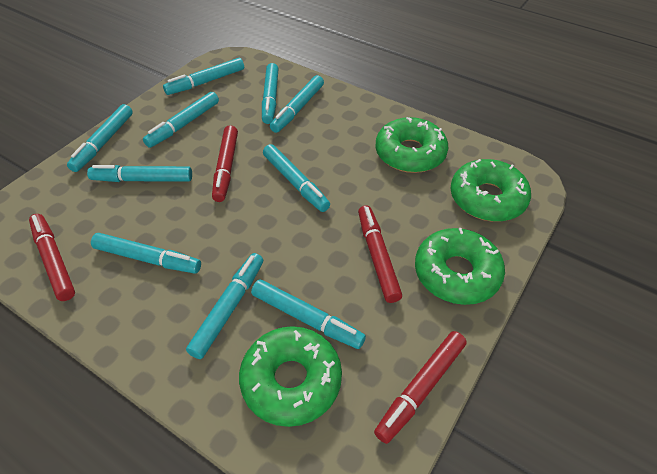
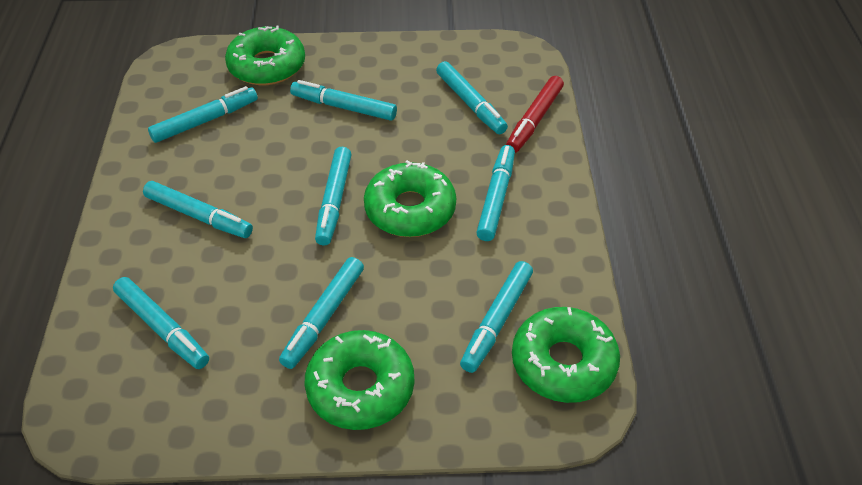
red marker: [29,214,75,301] [212,125,238,202] [358,205,402,303] [374,331,467,444] = 4 -> [506,76,564,153] = 1
turquoise marker: [67,104,133,172] [87,165,192,182] [91,233,201,274] [143,92,219,148] [163,58,244,95] [186,253,263,359] [251,279,366,349] [262,63,279,124] [263,144,330,212] [270,75,324,133] = 10 -> [113,277,209,369] [143,181,253,238] [148,86,258,143] [279,257,364,369] [290,80,397,121] [315,147,352,245] [436,61,508,134] [460,261,533,373] [476,145,515,241] = 9

